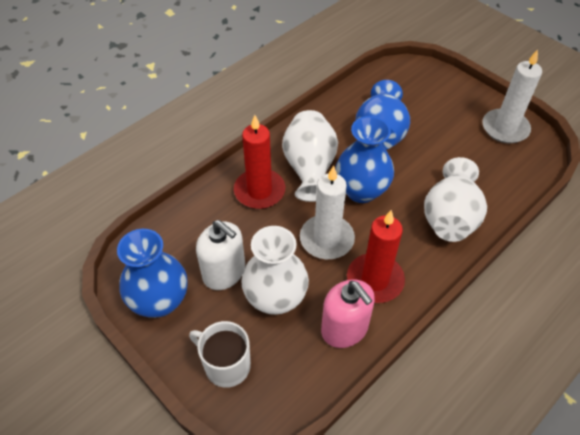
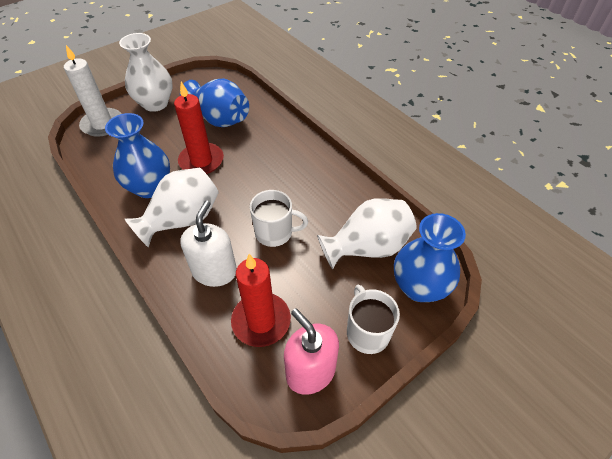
white candle: [300,165,355,259] [482,50,542,144] = 2 -> [64,45,122,137] = 1
white mug: [189,321,251,388] = 1 -> [250,190,308,247] [347,285,400,354] = 2

